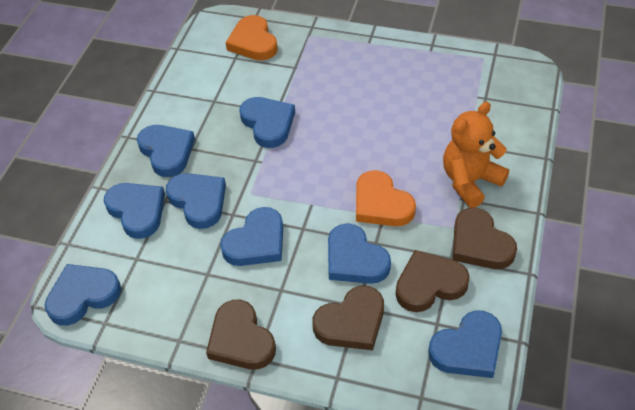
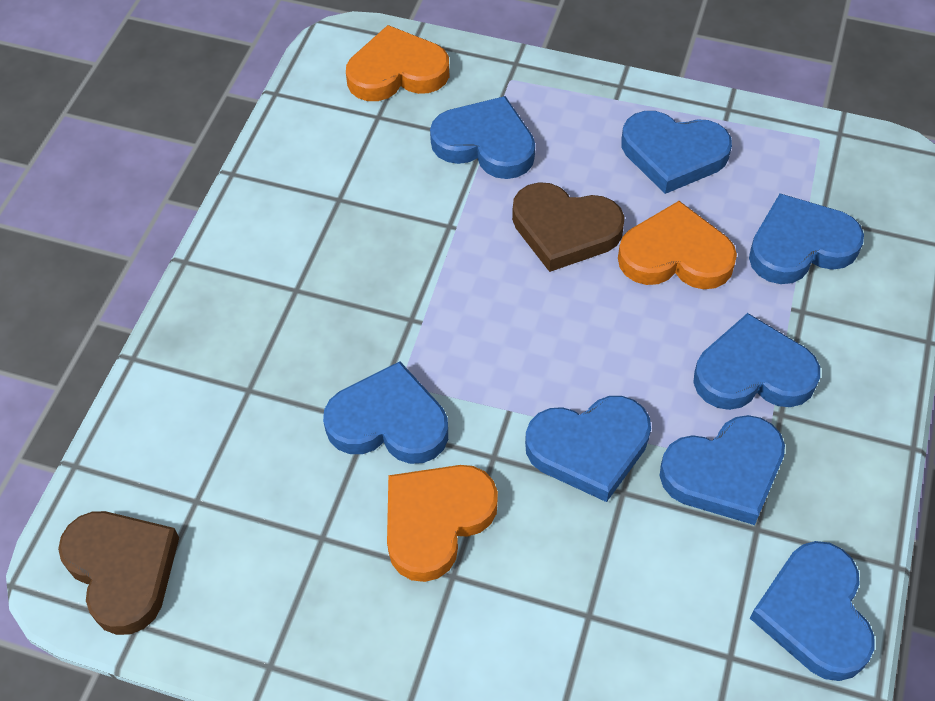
brown heart: [206,300,276,370] [312,286,384,350] [396,250,470,312] [453,208,517,269] = 4 -> [58,511,179,635] [512,182,625,272] = 2
orange heart: [226,15,278,60] [356,170,416,226] = 2 -> [346,25,449,101] [387,465,498,582] [618,201,737,289] = 3
orange teddy bear: [443,102,509,208] = 1 -> none = 0

